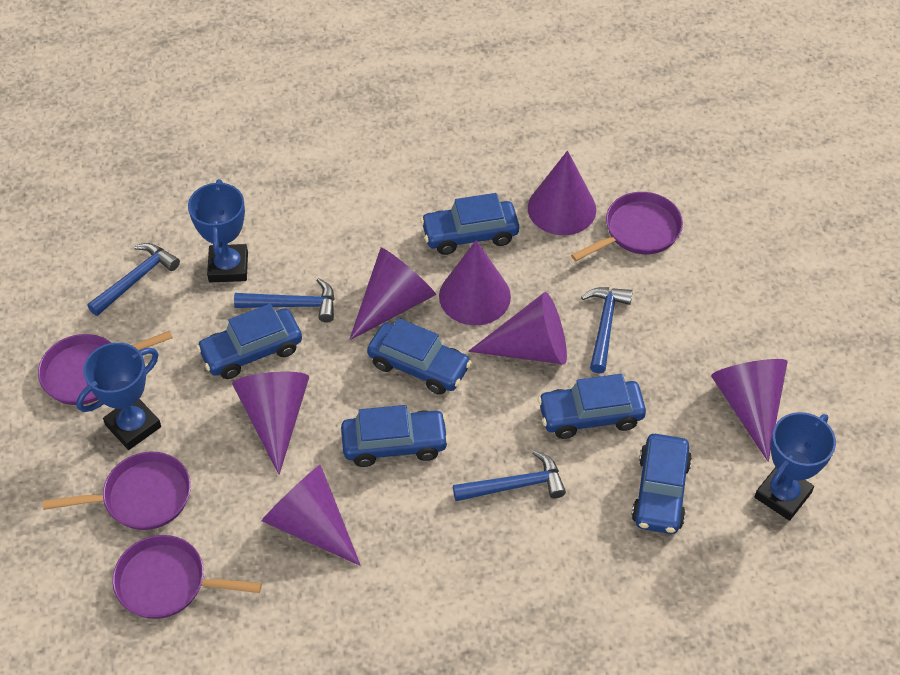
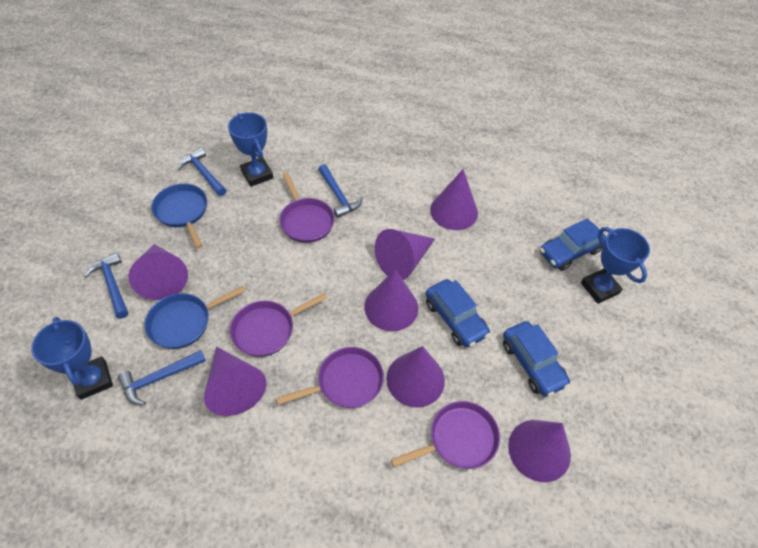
blue car: [196,304,302,379] [341,405,449,467] [367,318,472,395] [420,193,519,255] [538,374,646,439] [632,434,692,534] = 6 -> [426,279,490,348] [503,321,570,397] [540,218,606,271] = 3
blue pan: none = 0 -> [145,286,245,349] [152,184,207,248] = 2

